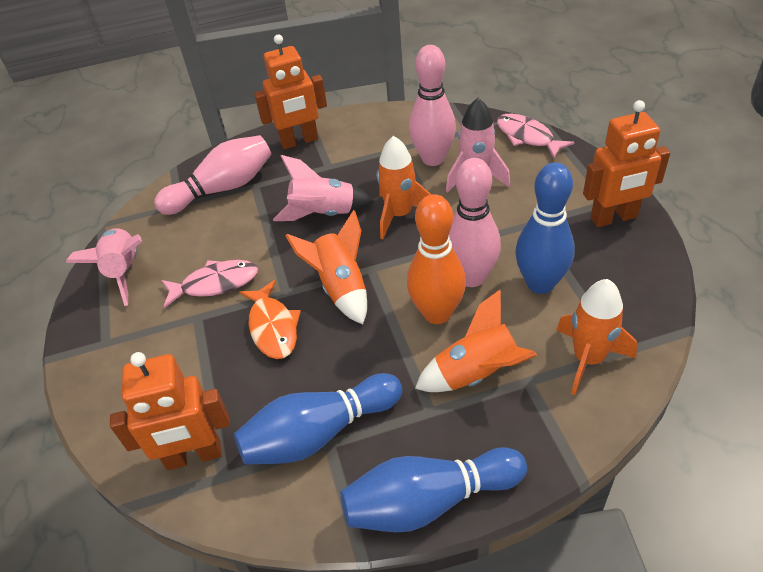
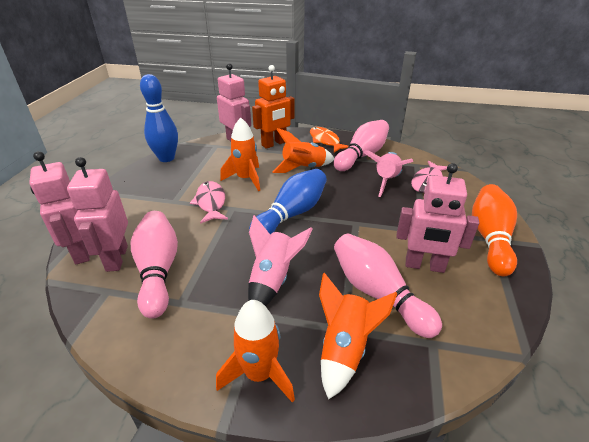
blue bowling pin: [234,373,402,465] [340,447,527,532] [515,162,575,294] = 3 -> [140,74,178,162] [249,169,327,235] = 2
orange robot: [110,352,230,470] [254,35,327,149] [583,100,670,227] = 3 -> [252,65,295,149] = 1
pink robot: none = 0 -> [29,151,90,264] [67,157,128,272] [217,63,251,141] [397,163,479,273] = 4
pink rocket: [66,228,142,306] [273,155,374,221] [446,98,511,193] = 3 -> [248,215,313,306] [363,151,413,197] = 2

